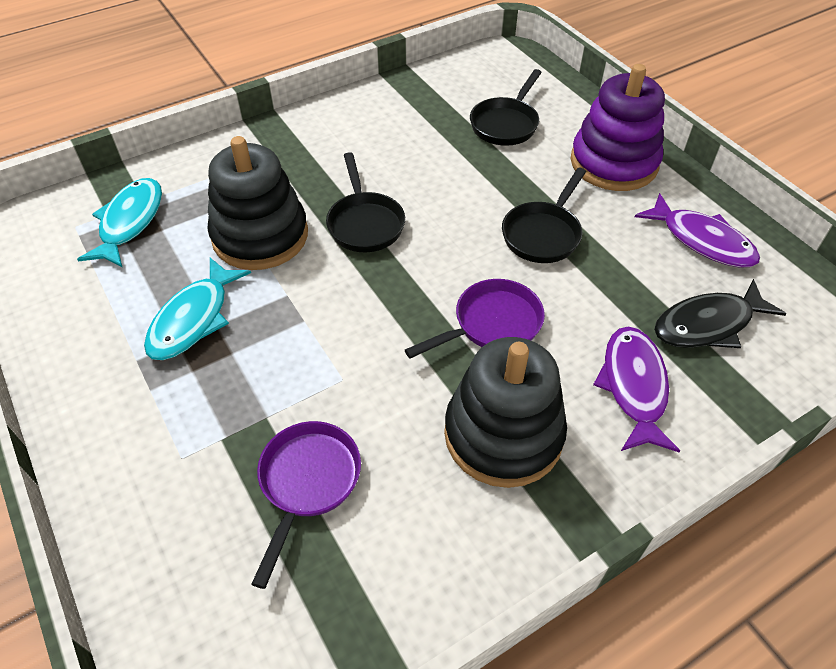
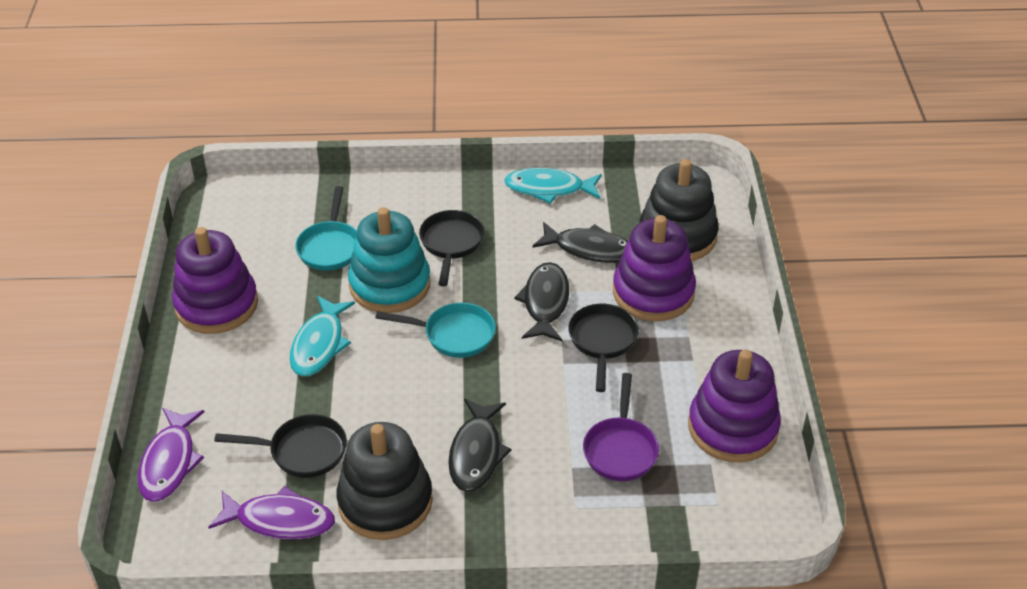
black fish: [654,279,786,348] = 1 -> [448,398,512,492] [514,262,569,341] [532,222,628,263] = 3
purple pan: [252,421,361,589] [405,279,545,358] = 2 -> [583,373,659,481] = 1
purple stacking toy: [570,64,665,191] = 1 -> [172,227,258,334] [613,215,696,321] [688,350,781,463] = 3
turquoise pan: none = 0 -> [295,186,357,271] [376,303,496,358] = 2
turquoise stacking toy: none = 0 -> [348,207,431,313] = 1

